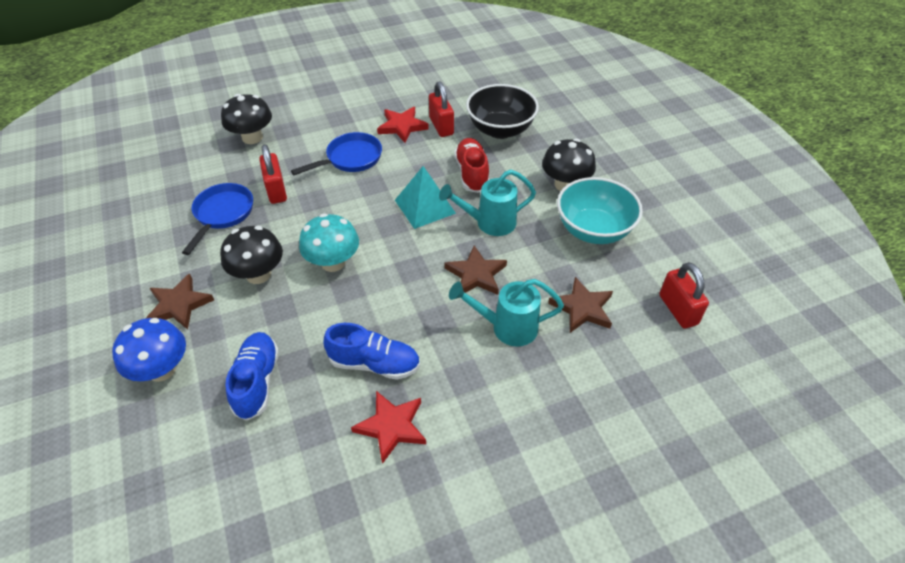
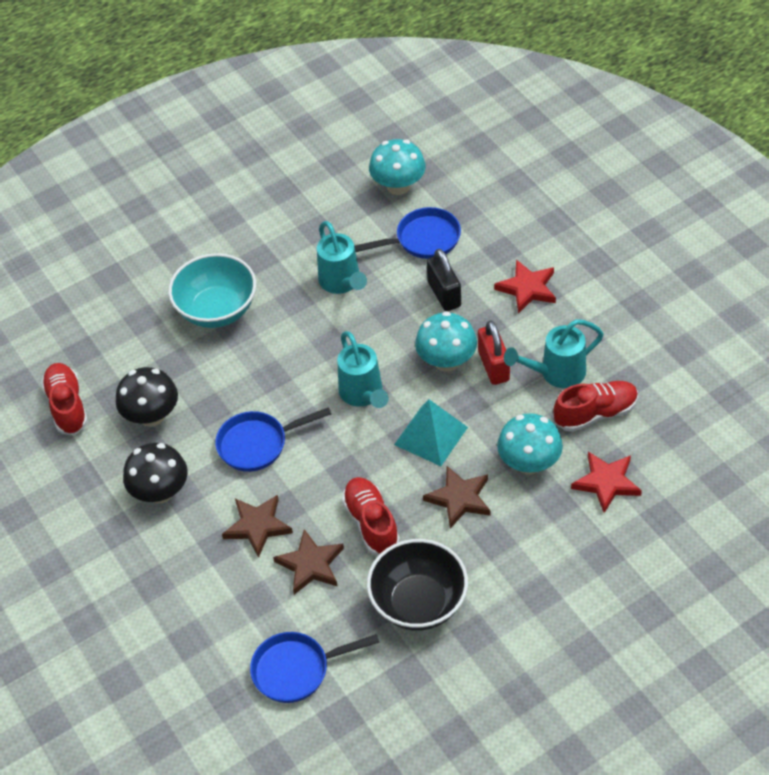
black mushroom: [220,226,283,284] [221,94,272,144] [542,139,596,191] = 3 -> [116,367,178,427] [123,443,188,504] = 2
black padlock: none = 0 -> [426,249,461,311] = 1
blue mushroom: [112,318,186,382] = 1 -> none = 0
blue pan: [182,183,253,255] [291,132,382,175] = 2 -> [215,407,331,472] [250,632,379,703] [354,207,461,259] = 3
blue shoe: [226,332,279,421] [323,323,420,380] = 2 -> none = 0
red padlock: [259,144,287,204] [429,81,454,137] [659,262,709,329] = 3 -> [478,320,510,385] = 1
red shoe: [454,138,489,193] = 1 -> [41,363,88,435] [342,477,400,555] [553,381,638,432] = 3
turquoise mushroom: [299,213,359,272] = 1 -> [369,139,426,195] [415,311,477,372] [497,413,563,474] = 3
turquoise watering can: [439,170,536,236] [449,279,564,347] = 2 -> [317,221,367,294] [337,331,389,408] [504,319,604,388] = 3

